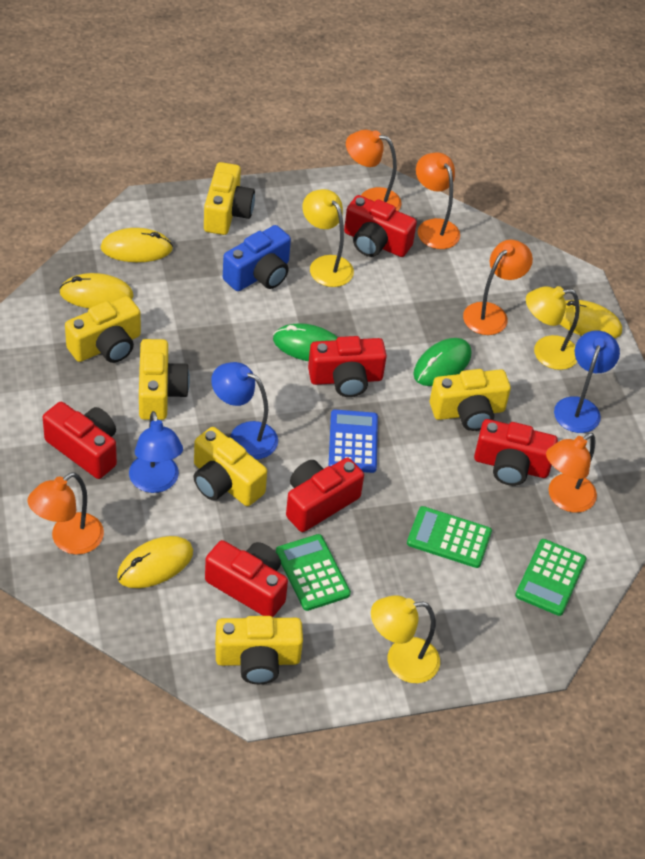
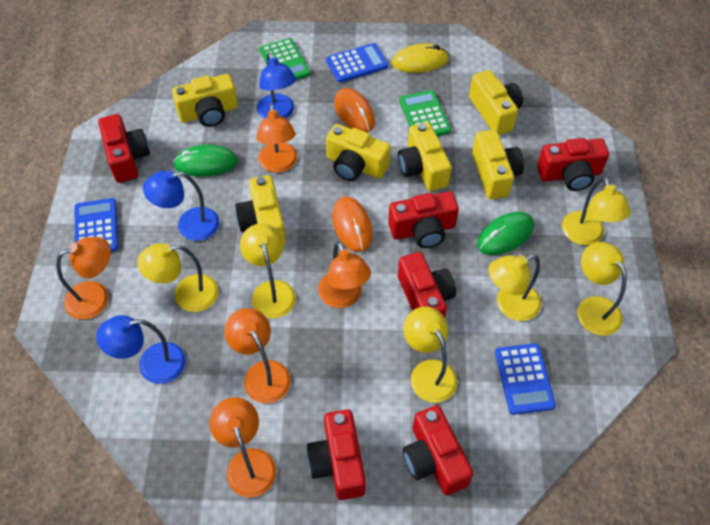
blue calculator: [329,410,378,473] = 1 -> [74,198,118,252] [326,43,388,83] [495,343,556,415] = 3
blue camera: [223,225,291,291] = 1 -> none = 0
green calculator: [276,534,351,611] [407,506,492,568] [515,539,587,616] = 3 -> [259,38,311,80] [399,90,451,136] = 2
orange mouse: none = 0 -> [332,197,373,252] [334,88,375,133] = 2
yellow lamp: [302,189,354,287] [371,595,440,683] [526,286,580,370] = 3 -> [137,243,219,312] [240,223,296,318] [403,307,457,403] [488,254,541,321] [562,177,631,245] [578,242,627,336] = 6
yellow mouse: [59,273,134,308] [101,228,173,262] [117,536,193,588] [560,300,622,338] = 4 -> [392,44,449,73] = 1

